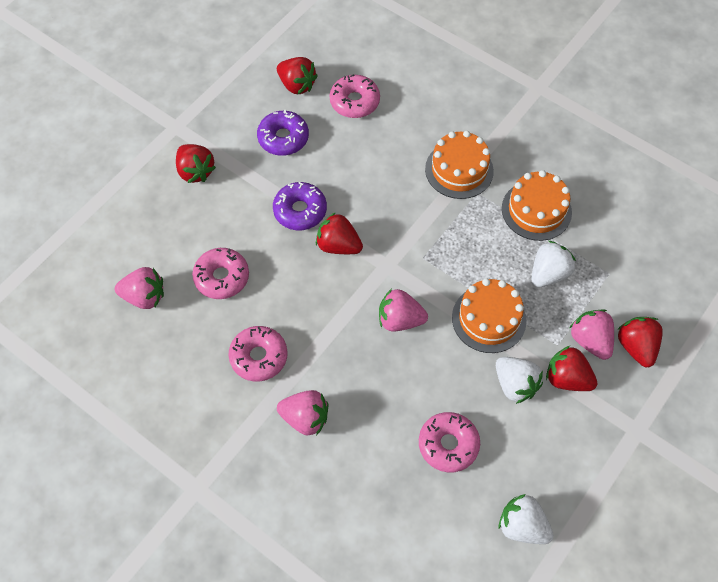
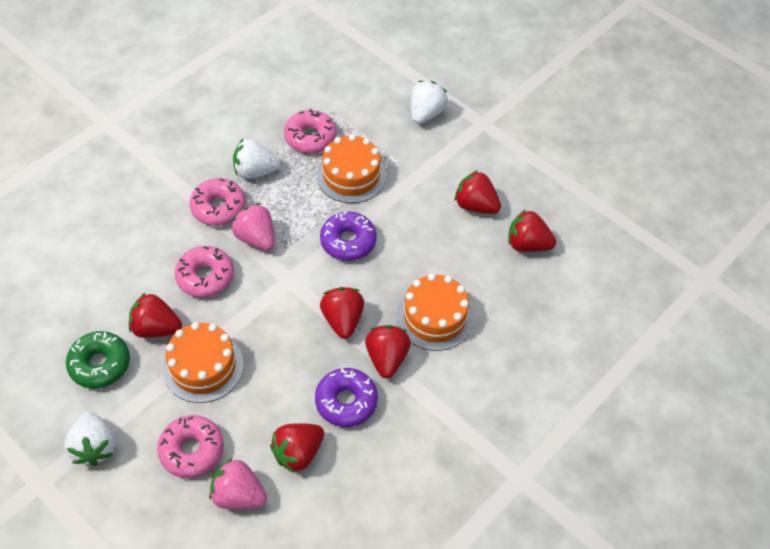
green donut: none = 0 -> [66,331,130,388] = 1
pink strawberry: [115,267,164,309] [277,390,328,436] [379,289,428,331] [570,309,614,360] = 4 -> [209,458,267,509] [232,203,275,250] = 2
red strawberry: [176,144,216,183] [277,57,318,94] [316,212,363,254] [546,346,598,391] [617,317,663,367] = 5 -> [129,292,182,338] [270,423,324,474] [320,287,364,339] [365,325,411,378] [454,170,501,214] [508,209,556,252] = 6

